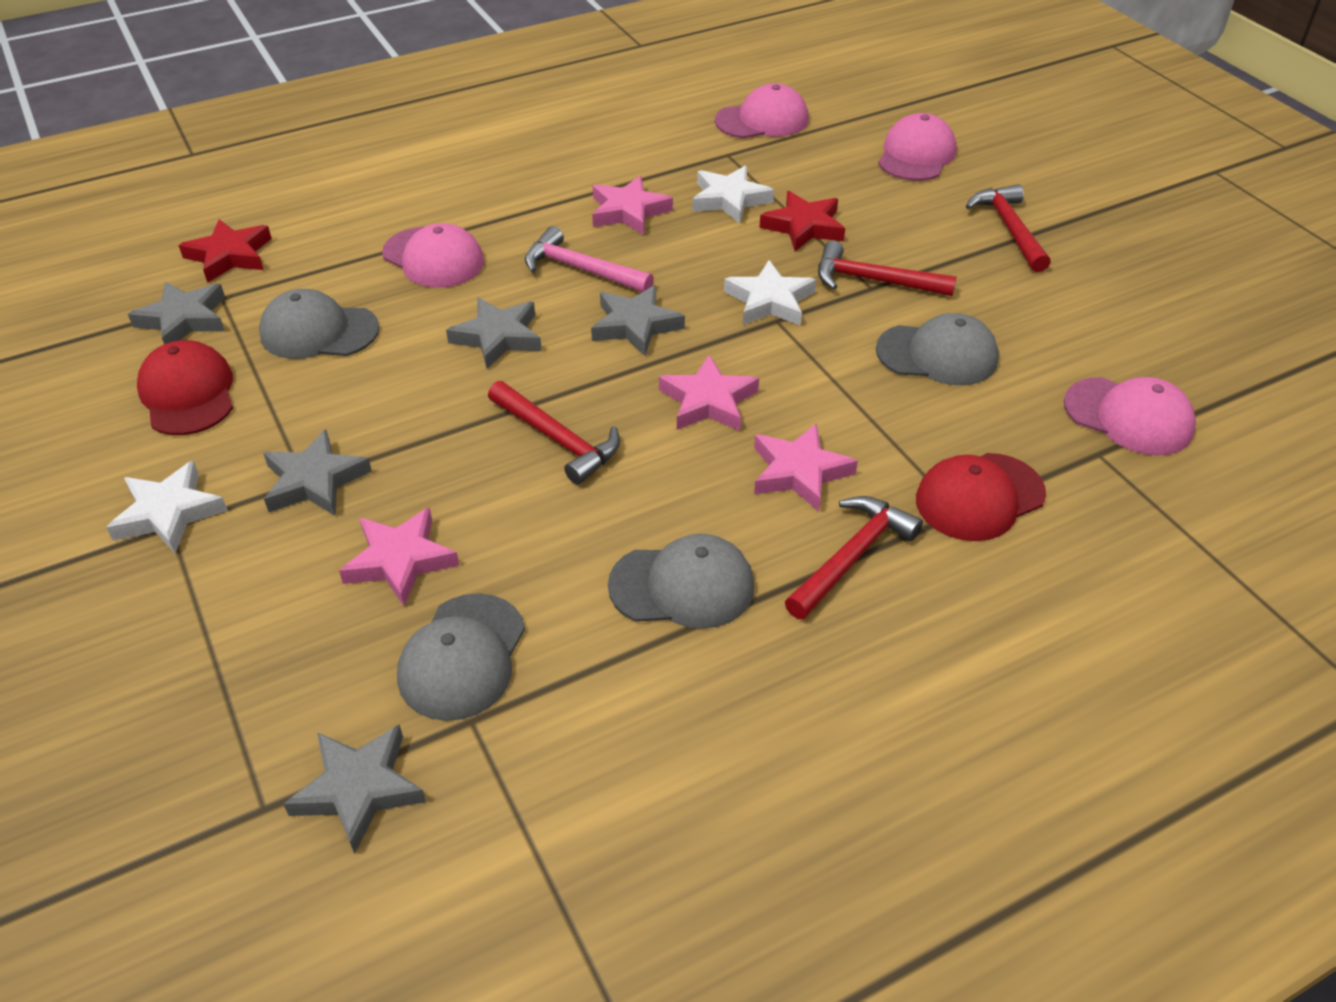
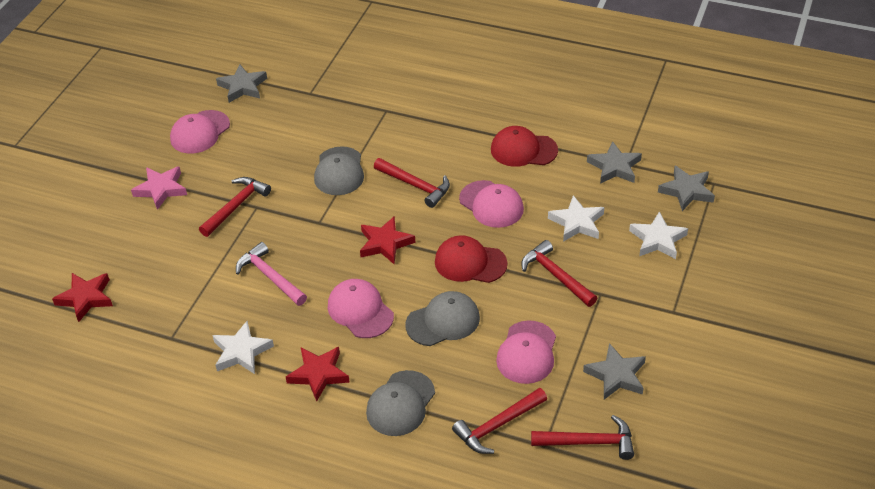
grey cap: [259,289,379,359] [397,593,525,721] [608,534,754,629] [876,313,999,385] = 4 -> [314,146,364,195] [366,370,435,436] [406,291,480,346] = 3
grey star: [128,282,225,344] [263,430,372,516] [283,724,426,854] [446,297,542,369] [591,285,685,356] = 5 -> [216,65,267,103] [583,343,646,399] [587,141,642,184] [658,166,715,211] = 4
pink star: [339,507,460,606] [592,176,673,235] [659,355,759,431] [754,423,858,511] = 4 -> [131,166,187,210] = 1
red hammer: [488,381,620,485] [785,496,923,619] [818,241,957,296] [966,184,1051,272] = 4 -> [199,177,271,237] [374,158,450,208] [452,388,547,454] [521,240,597,307] [531,415,634,460] = 5
red star: [178,219,272,283] [760,191,845,251] = 2 -> [52,273,113,322] [286,347,350,402] [360,217,415,264] = 3

